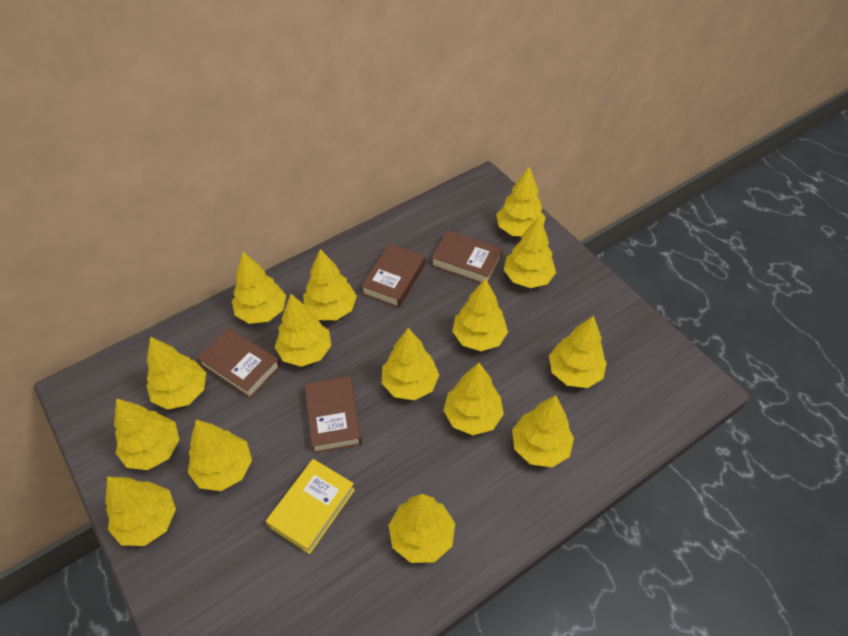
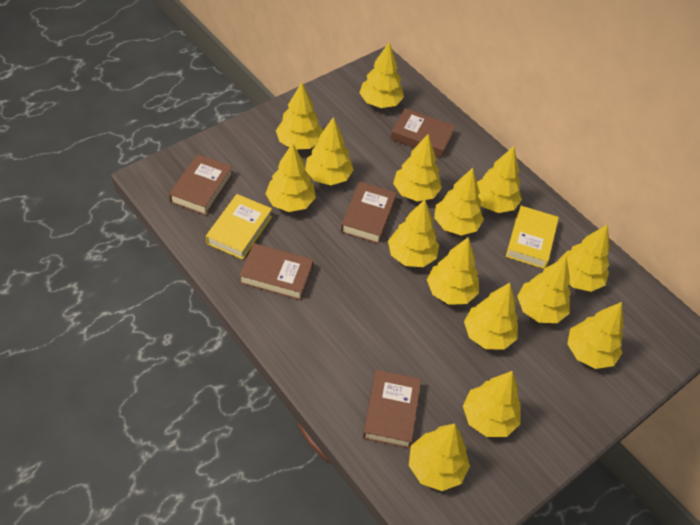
brown book: [197,327,280,398] [305,376,362,453] [361,243,425,308] [431,230,503,283] = 4 -> [169,154,233,216] [239,243,314,300] [341,182,397,244] [363,370,421,449] [391,108,456,158] = 5
yellow book: [266,459,355,554] = 1 -> [206,194,272,260] [506,206,559,269] = 2

